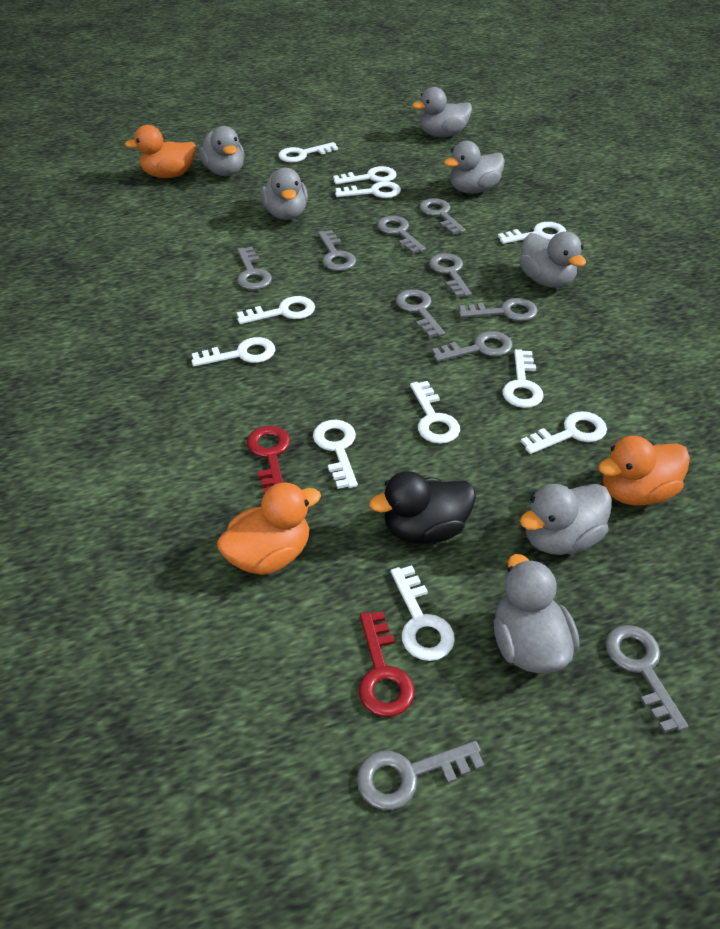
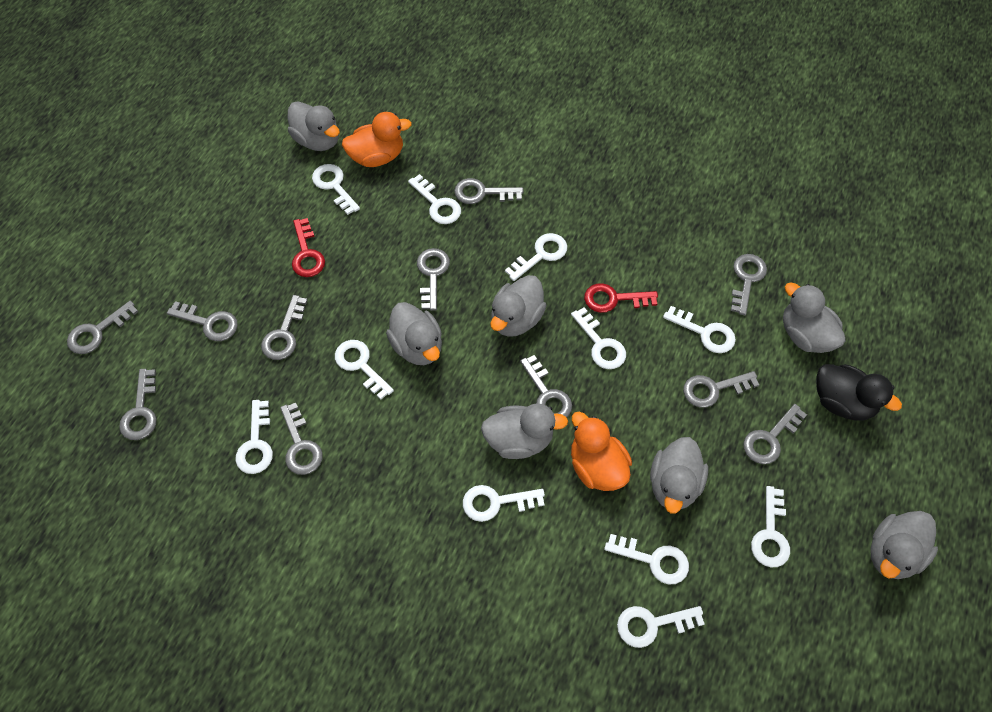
grey key: [237,247,272,290] [318,230,356,271] [357,741,484,810] [377,216,426,254] [396,289,445,338] [419,198,466,235] [429,253,472,297] [432,331,513,362] [459,298,538,321] [605,625,688,733] = 10 -> [67,301,138,354] [119,369,157,440] [167,301,238,341] [261,295,307,360] [280,403,323,475] [417,248,450,311] [454,178,523,204] [520,355,572,417] [683,371,759,408] [731,254,767,315] [743,404,807,464] = 11
orange duck: [124,125,196,178] [217,483,321,575] [598,436,690,506] = 3 -> [342,112,412,167] [571,412,632,491] = 2

